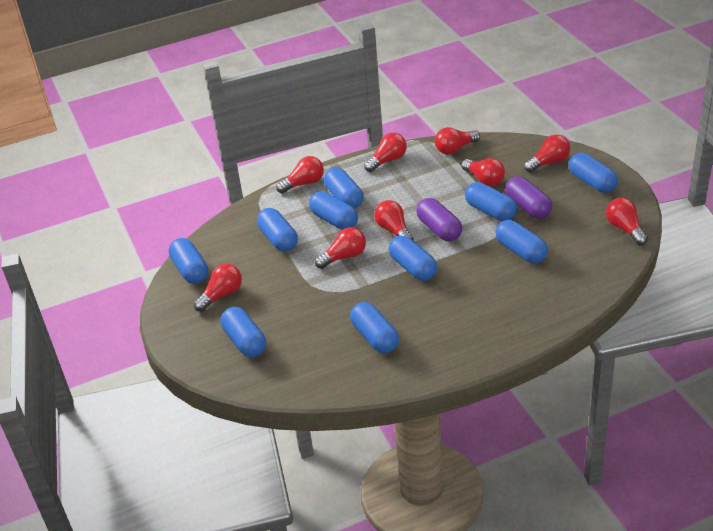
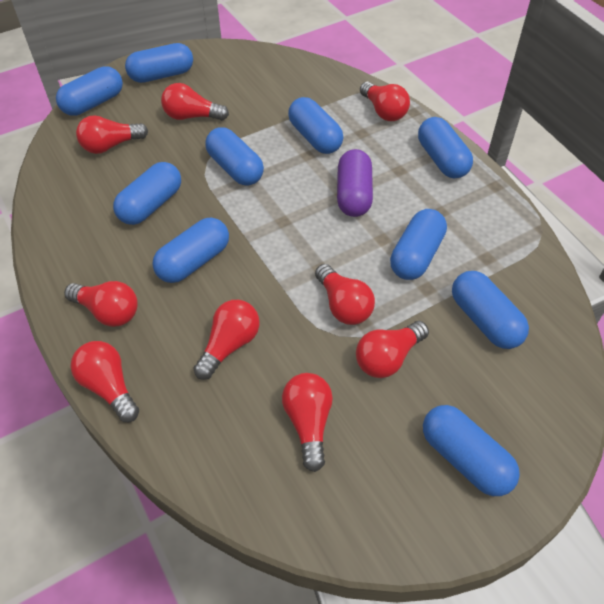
purple capsule: [416,198,462,241] [505,176,553,219] = 2 -> [337,149,373,217] = 1

